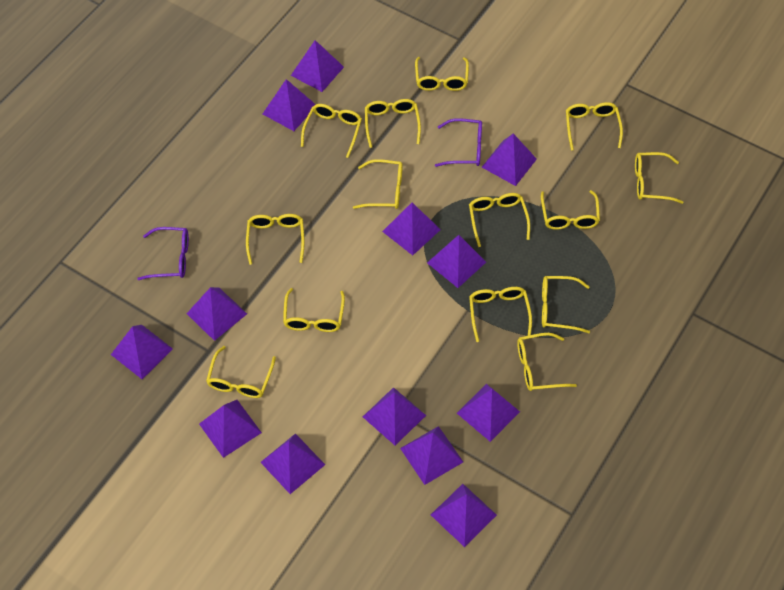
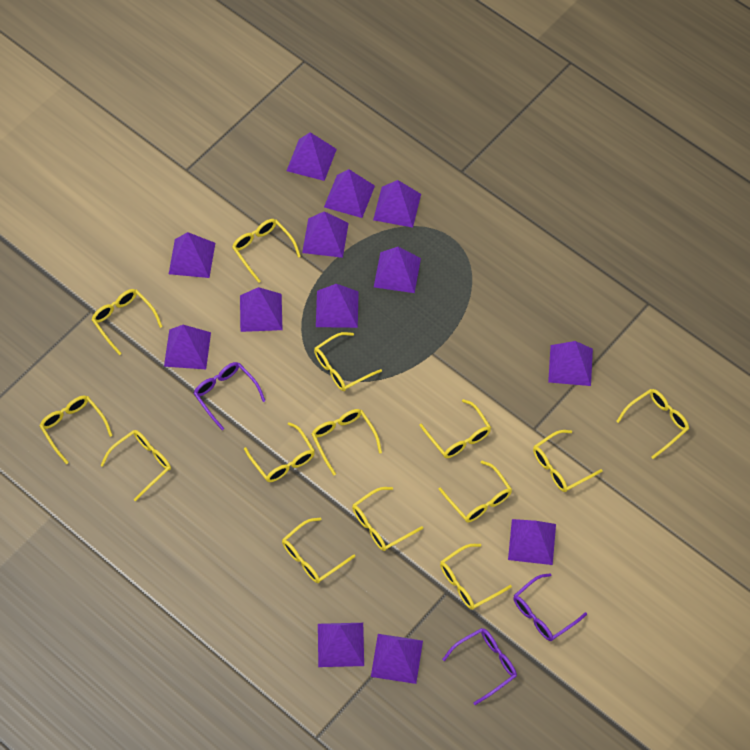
purple glasses: [137,227,189,280] [435,118,482,167] = 2 -> [194,362,265,430] [442,628,517,705] [513,573,587,641] = 3

